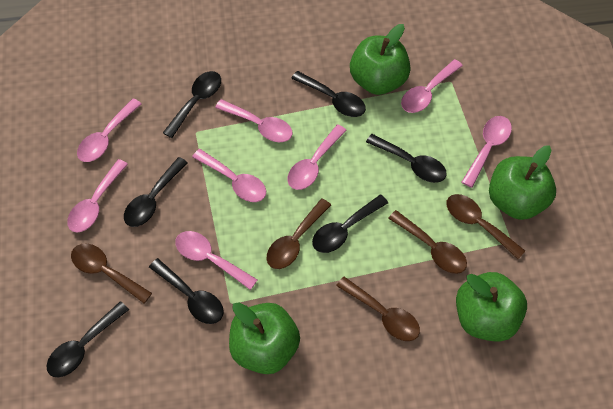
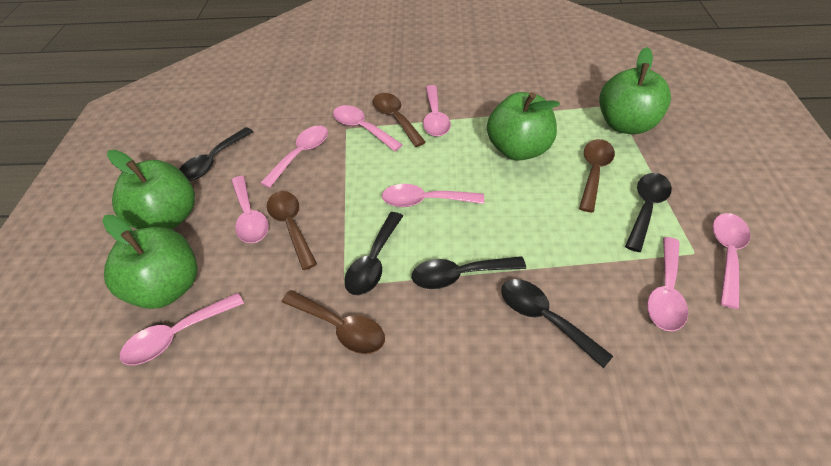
black spoon: [46,301,129,377] [124,157,188,227] [149,258,224,324] [163,71,221,138] [291,71,366,117] [312,194,388,253] [366,134,447,183] = 7 -> [179,127,253,181] [344,212,403,295] [412,256,526,289] [501,279,613,368] [625,173,672,252] = 5
brown spoon: [71,244,152,303] [267,198,331,269] [336,277,420,341] [388,210,467,274] [446,194,525,259] = 5 -> [267,191,317,270] [282,290,385,354] [373,93,426,147] [579,139,615,212] = 4

